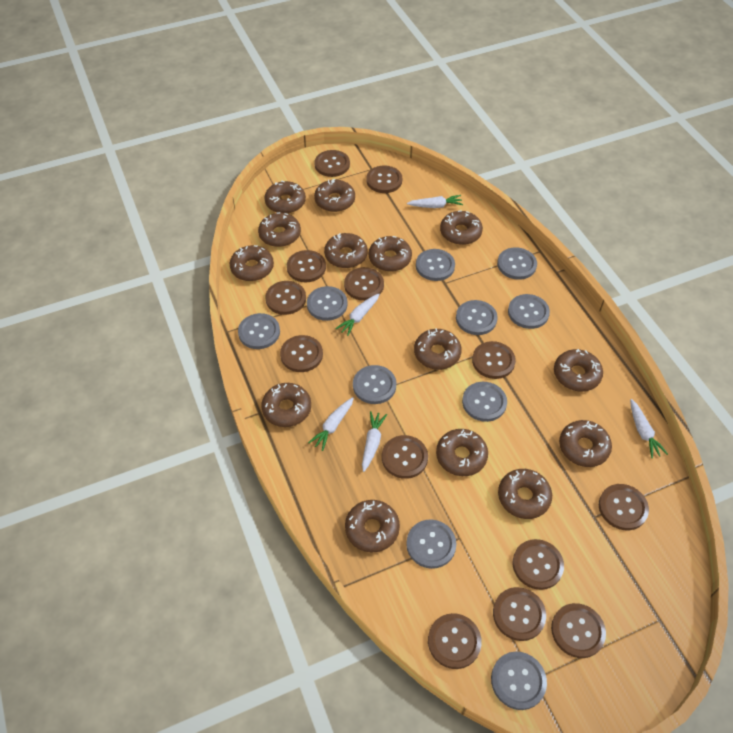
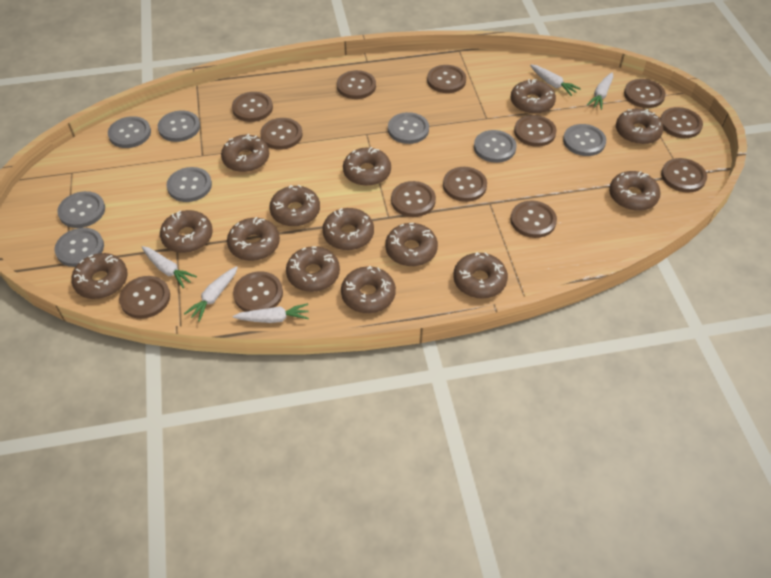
grey button: [238,313,280,349] [307,286,348,321] [353,365,397,404] [406,519,456,569] [416,249,455,281] [456,300,498,335] [462,382,507,422] [491,652,547,710] [497,247,537,280] [508,294,550,329] = 10 -> [54,228,104,267] [57,191,105,228] [108,116,151,148] [158,110,200,142] [167,167,212,202] [388,112,429,144] [474,130,517,163] [563,124,606,156] = 8

